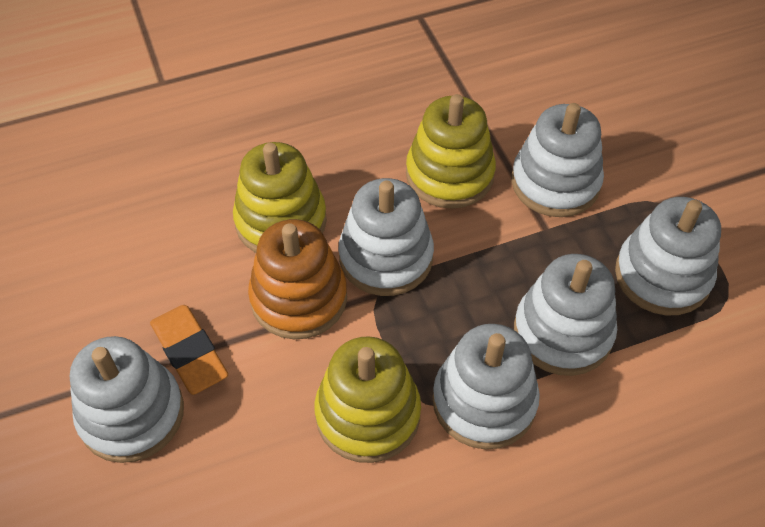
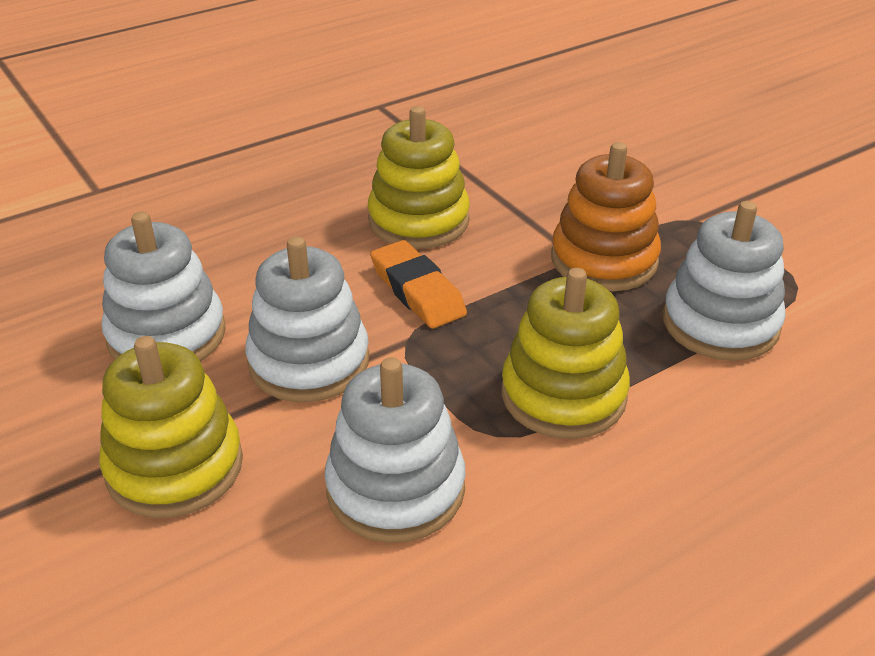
white stacking toy: [70,336,184,463] [339,178,434,296] [433,324,540,449] [511,103,604,217] [514,254,617,376] [615,197,721,316] = 6 -> [101,212,226,361] [245,236,369,402] [324,357,465,543] [663,201,786,361] = 4

